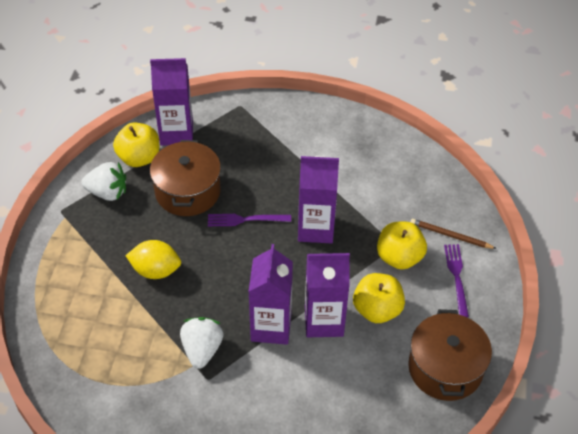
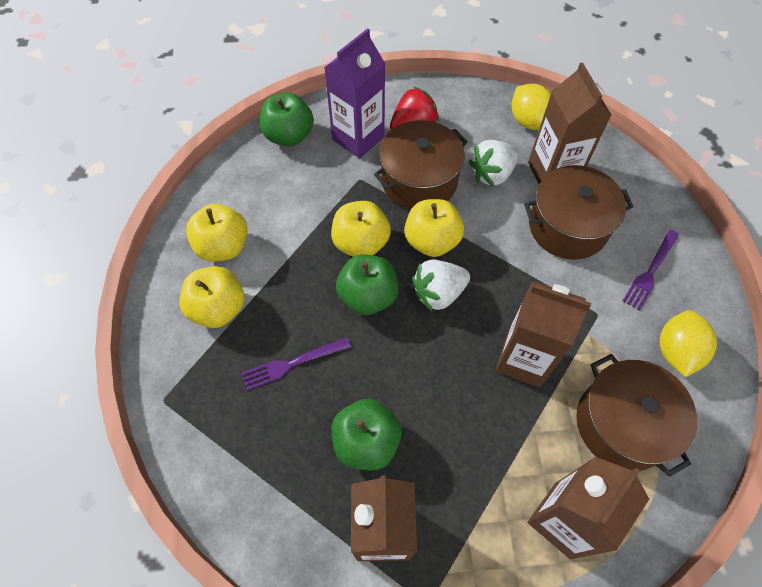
brown carton: none = 0 -> [351,476,417,561] [495,281,591,387] [527,457,649,559] [528,62,612,184] = 4
brown pencil: [410,219,497,249] = 1 -> none = 0
brown pot: [150,140,221,216] [408,309,492,401] = 2 -> [374,120,468,210] [524,165,633,260] [576,354,697,477] = 3
green apple: none = 0 -> [260,92,314,147] [331,399,402,470] [336,255,398,315] = 3
purple carton: [150,58,193,146] [249,244,293,345] [298,156,339,243] [305,253,350,337] = 4 -> [324,28,385,158] = 1
red strawberry: none = 0 -> [390,86,439,130] = 1
yellow apple: [113,122,159,167] [353,273,405,323] [377,222,427,270] = 3 -> [179,266,245,328] [186,204,248,262] [331,201,391,257] [404,199,464,257] = 4
yellow lemon: [126,240,181,279] = 1 -> [512,84,551,130] [660,310,717,377] = 2

